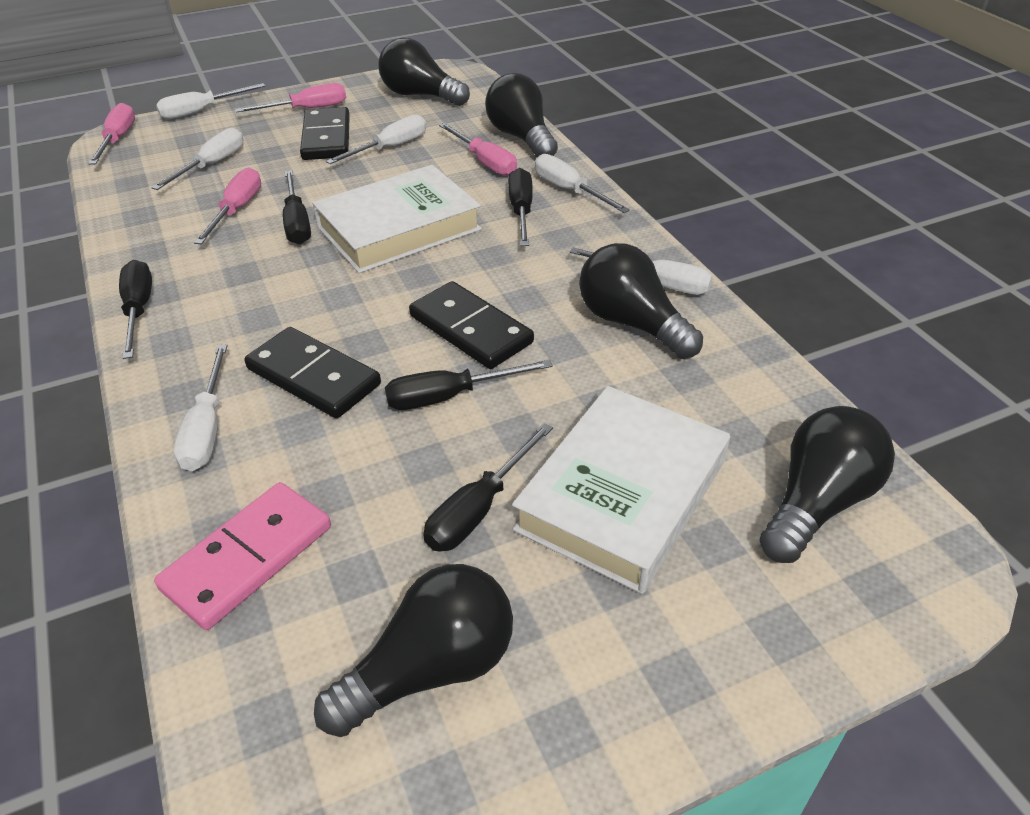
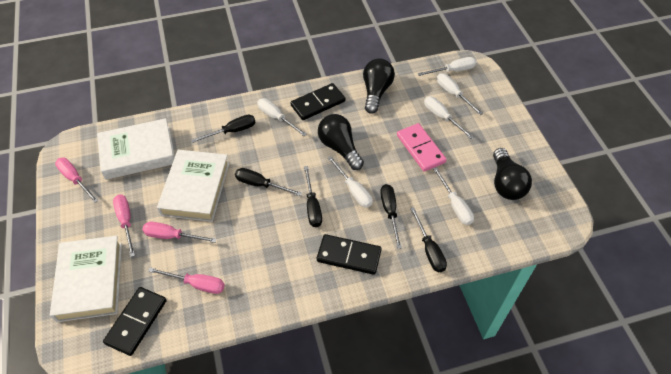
black light bulb: [314,564,513,737] [378,38,470,106] [485,73,558,158] [579,243,703,359] [760,406,895,563] = 5 -> [318,114,364,170] [363,58,395,114] [493,148,532,200] = 3
white book: [312,165,482,273] [512,386,730,594] = 2 -> [50,236,122,322] [97,118,175,180] [157,150,229,222] = 3

